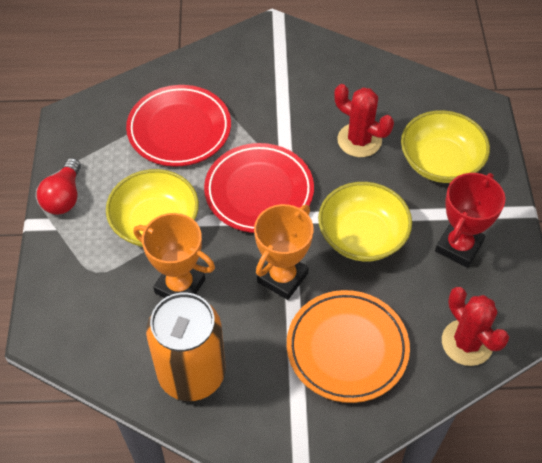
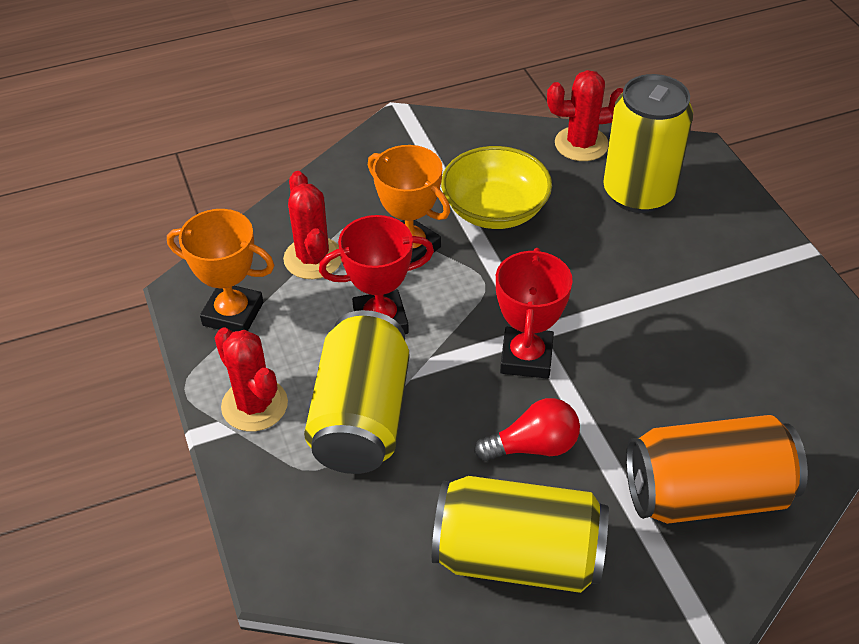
orange plate: [287,290,410,403] = 1 -> none = 0
red cactus: [334,84,394,157] [442,287,509,366] = 2 -> [214,328,288,431] [283,171,342,279] [547,70,623,161] = 3
red plate: [126,85,231,166] [204,143,314,233] = 2 -> none = 0
red trophy: [435,173,505,268] = 1 -> [319,215,434,334] [496,248,573,379] = 2
yellow bowl: [106,169,199,247] [318,182,412,262] [401,110,490,183] = 3 -> [441,146,552,229] = 1
yellow can: none = 0 -> [304,310,409,474] [432,476,609,593] [603,74,693,213] = 3

